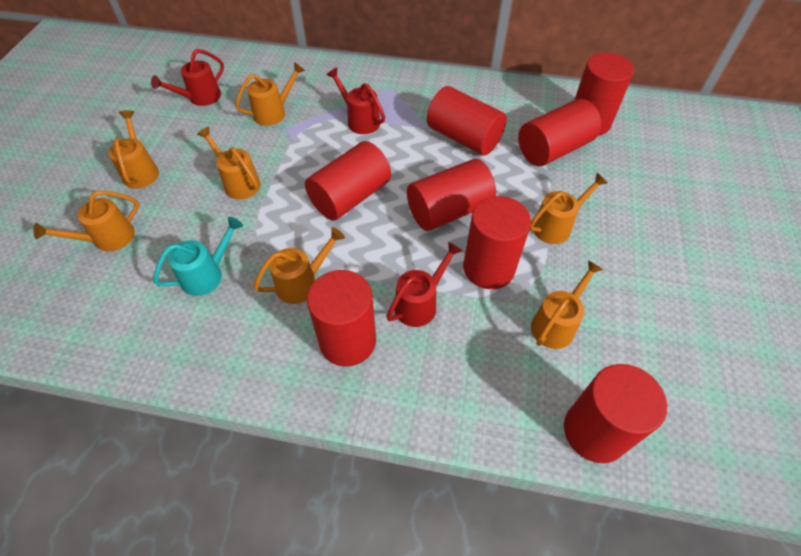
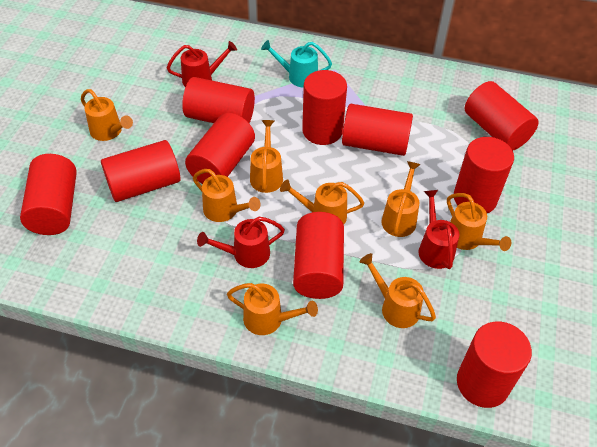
orange watering can: [33,191,139,251] [109,110,159,189] [197,127,261,199] [235,62,305,126] [254,227,345,304] [530,173,608,244] [531,260,603,349] = 7 -> [81,89,133,141] [193,169,260,222] [227,283,318,335] [250,120,283,193] [280,179,364,225] [359,253,436,328] [381,161,421,237] [447,193,511,251] = 8
red cylinder: [305,141,391,221] [307,270,376,367] [407,159,496,231] [427,86,507,155] [463,196,531,289] [518,99,601,166] [564,364,667,463] [575,53,634,136] = 8 -> [20,154,77,235] [101,140,181,202] [182,77,255,123] [185,113,255,184] [293,212,344,299] [302,70,347,145] [342,104,413,156] [454,137,514,213] [457,322,532,408] [465,81,539,151] = 10

